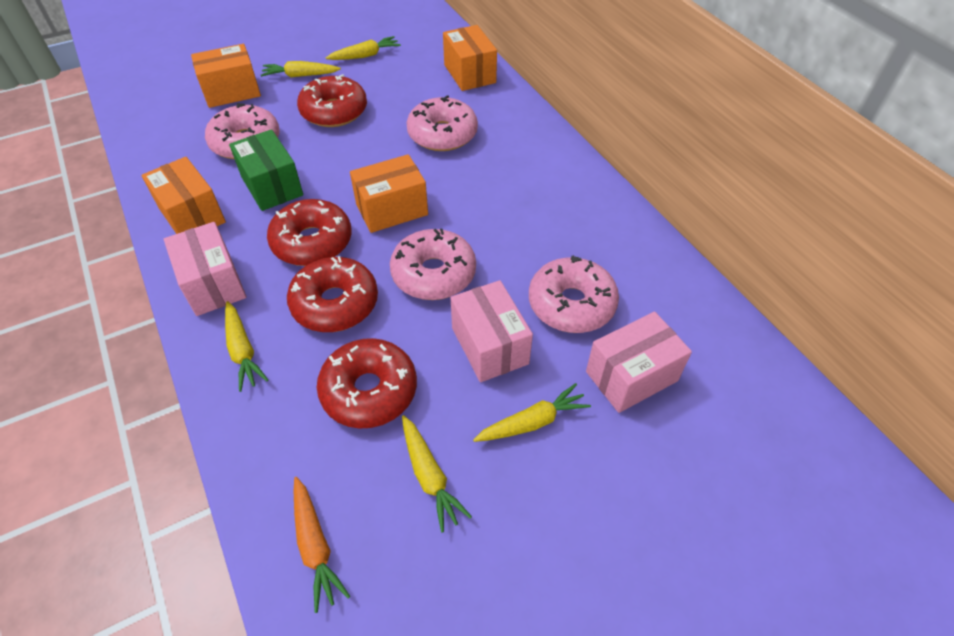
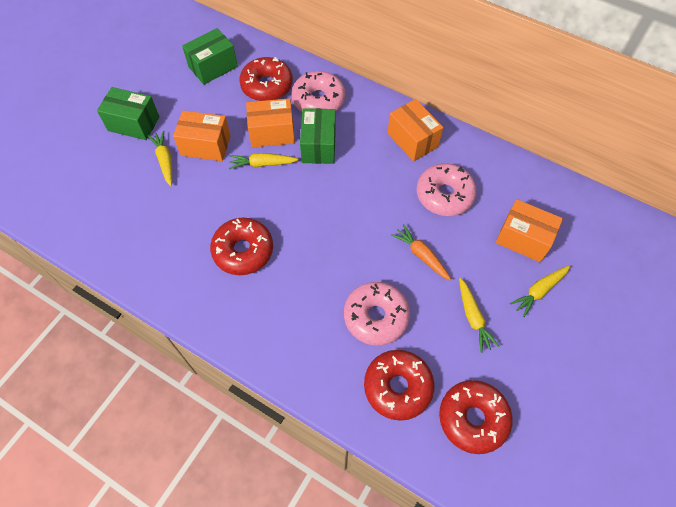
green box: [229,129,303,211] = 1 -> [97,87,160,140] [182,28,238,85] [300,108,336,164] = 3
pink box: [164,222,247,316] [451,280,533,382] [586,312,692,413] = 3 -> none = 0
pink donut: [205,103,280,159] [390,228,476,300] [407,95,478,151] [529,255,619,333] = 4 -> [291,71,345,112] [344,282,410,346] [417,163,477,216] = 3
yellow carrot: [225,301,268,392] [261,61,341,77] [325,36,401,60] [402,415,472,533] [473,383,591,442] = 5 -> [148,131,172,186] [229,153,299,169] [459,278,500,353] [510,265,570,317] = 4

